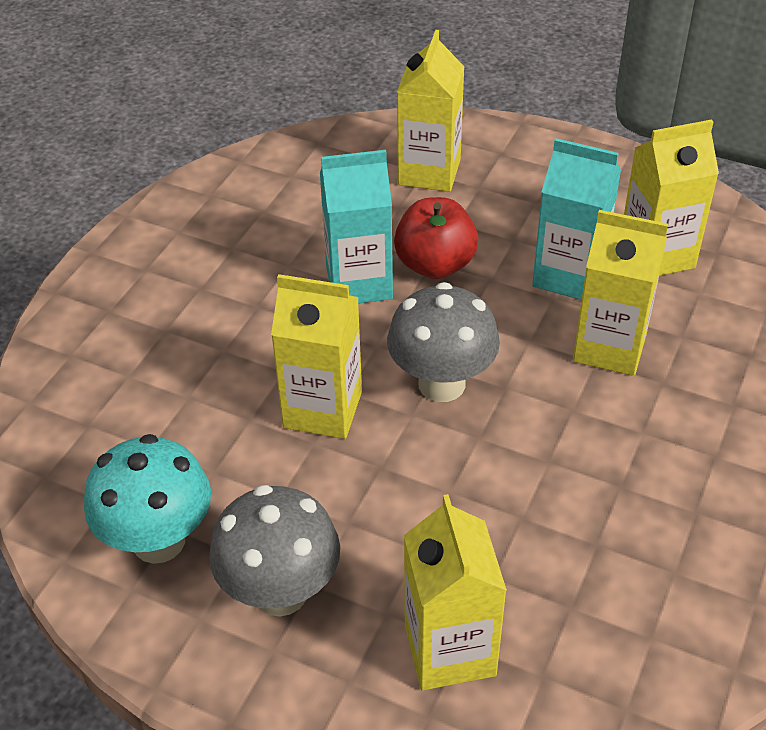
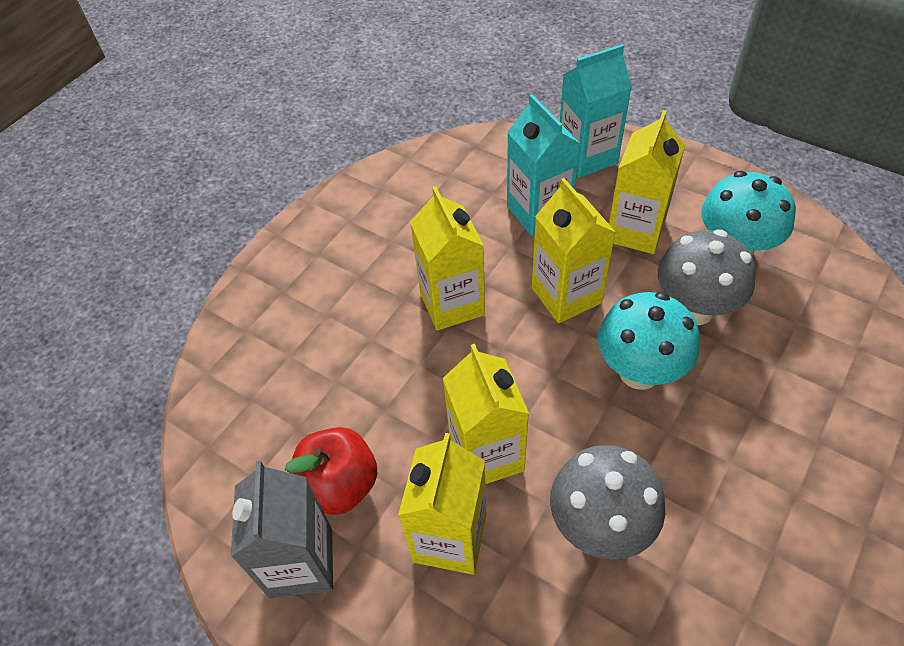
grey carton: none = 0 -> [231,461,333,598] = 1
turquoise mushroom: [84,434,211,564] = 1 -> [598,292,700,390] [701,171,796,256] = 2

